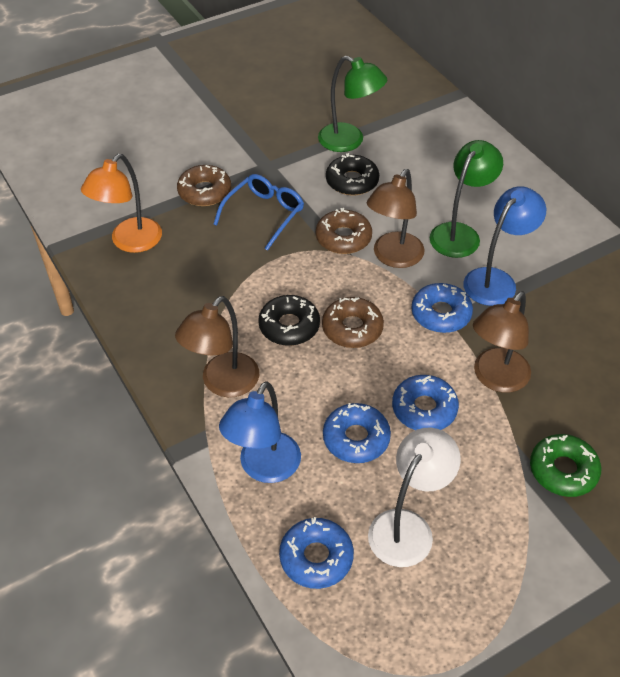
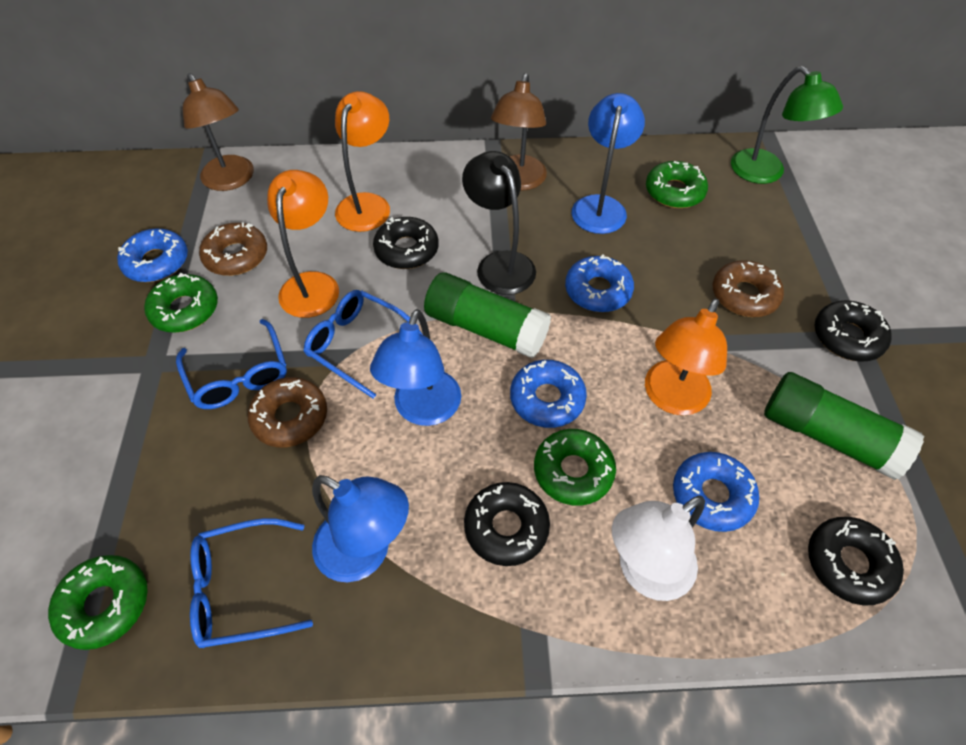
black donut: [258,295,320,346] [326,153,379,196] = 2 -> [373,217,439,269] [464,482,550,566] [808,517,904,605] [815,300,892,362] = 4
black lamp: none = 0 -> [462,151,536,295] = 1
blue glasses: [213,174,304,251] = 1 -> [176,319,287,409] [190,518,313,648] [303,290,423,399] = 3
blue lamp: [219,381,301,483] [463,186,546,306] = 2 -> [312,475,409,582] [370,309,461,426] [572,93,645,234] = 3
brown lamp: [175,296,259,397] [367,169,425,268] [473,291,531,393] = 3 -> [183,73,254,191] [491,73,547,191] = 2
green donut: [530,434,601,497] = 1 -> [48,555,148,650] [144,273,218,333] [534,429,616,506] [646,161,708,208] = 4
green glue stick: none = 0 -> [424,273,551,358] [764,372,924,480] = 2
green lamp: [318,56,387,152] [430,140,503,258] = 2 -> [731,66,843,184] = 1
orange lamp: [81,154,162,253] = 1 -> [267,170,339,318] [335,91,390,232] [645,299,727,416] = 3

